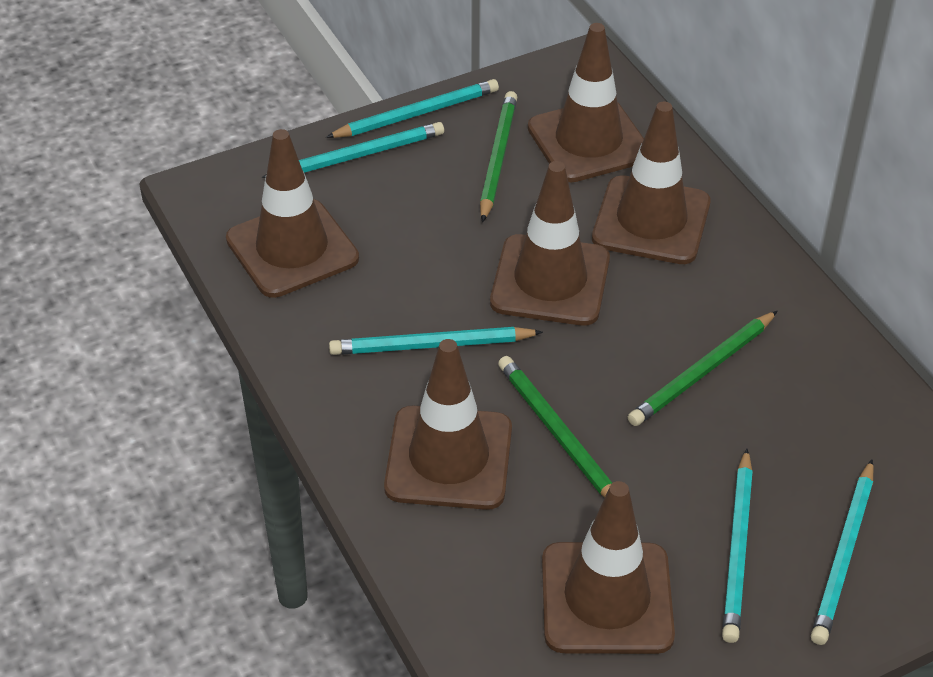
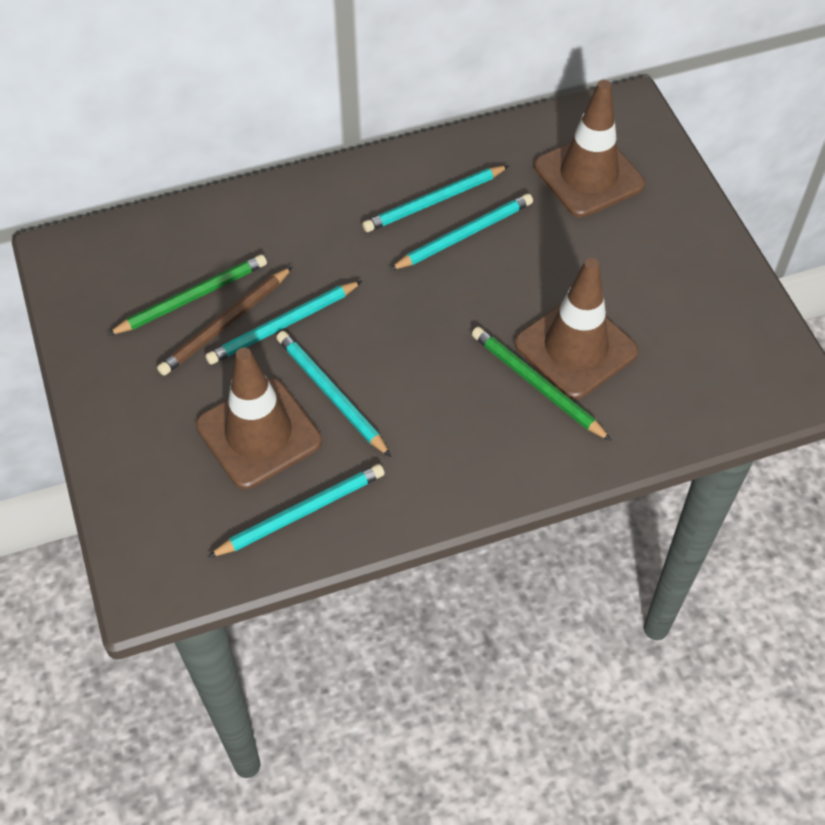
brown pencil: none = 0 -> [157,266,293,376] = 1
brown traffic cone: [226,129,359,298] [384,339,512,510] [490,161,610,326] [528,23,644,182] [542,481,675,654] [592,102,711,264] = 6 -> [196,347,322,489] [514,258,638,399] [534,80,645,218] = 3
green pencil: [480,91,517,222] [498,356,612,497] [628,311,777,426] = 3 -> [107,254,267,335] [472,327,612,441] = 2

